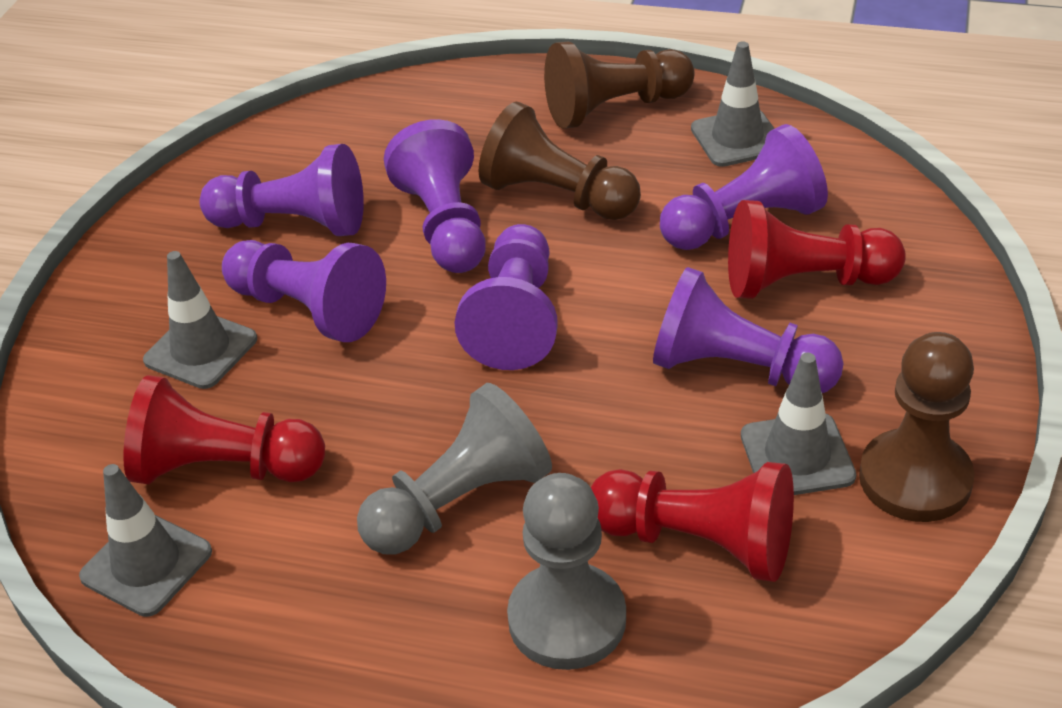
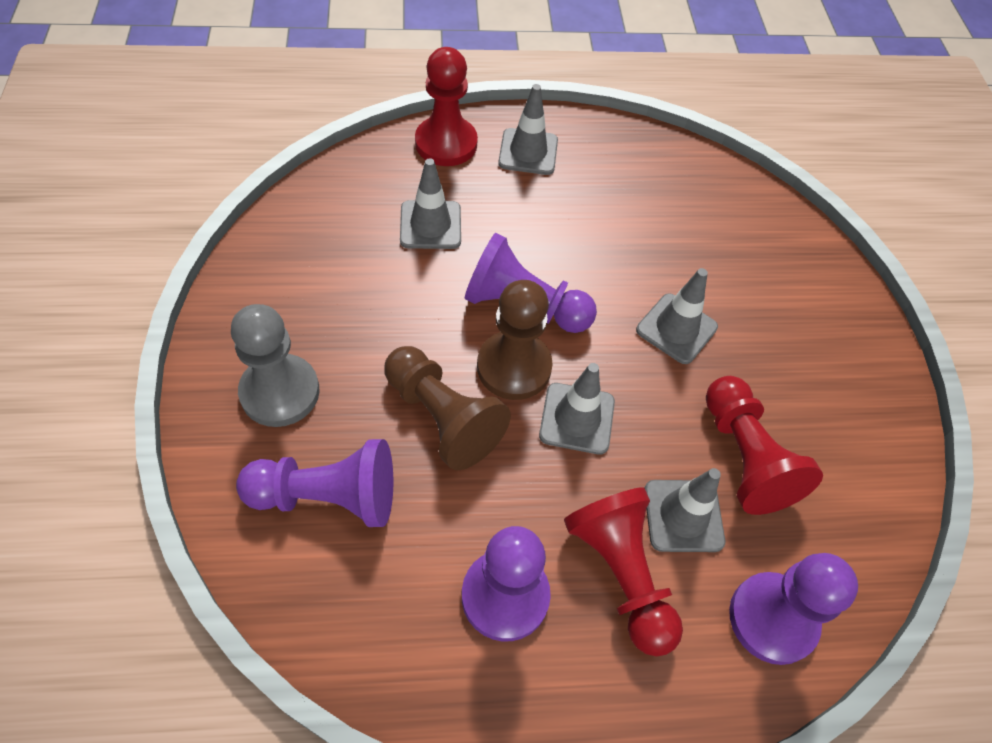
brown pawn: [479,101,641,220] [544,42,695,129] [859,332,975,522] = 3 -> [384,346,511,470] [477,280,553,400] = 2
grey pawn: [357,383,552,554] [507,473,626,670] = 2 -> [231,304,320,427] = 1
grey traffic cone: [79,464,212,617] [143,251,257,389] [691,41,775,167] [741,353,856,495] = 4 -> [400,158,461,249] [498,84,558,175] [539,363,615,455] [636,268,718,364] [645,468,725,552] = 5
purple pawn: [199,144,364,236] [222,240,386,342] [384,119,486,273] [455,224,558,370] [653,267,844,393] [660,124,828,250] = 6 -> [236,439,393,527] [462,526,551,642] [465,233,597,333] [729,553,858,665] = 4

